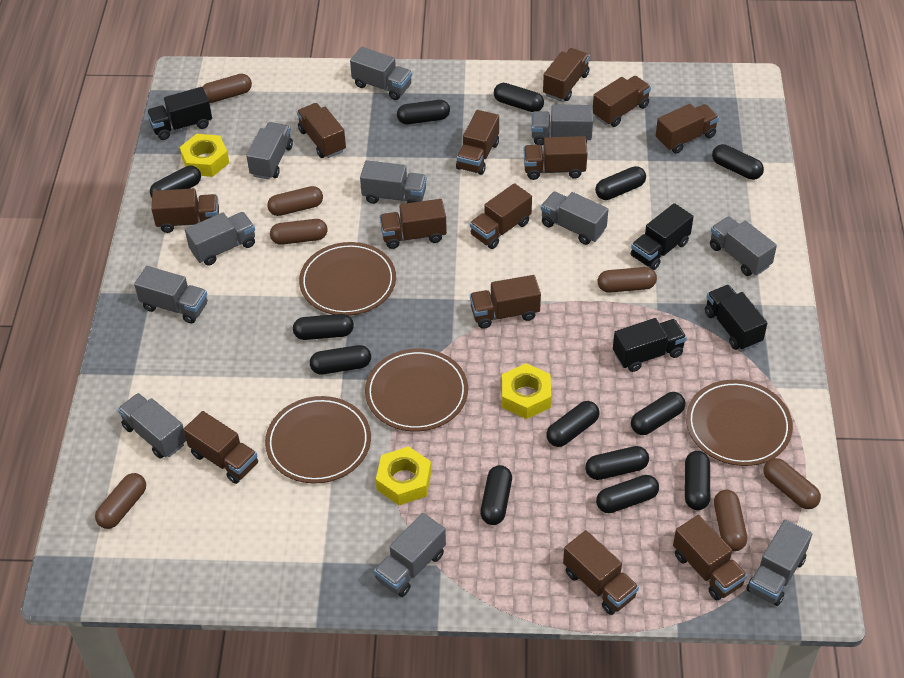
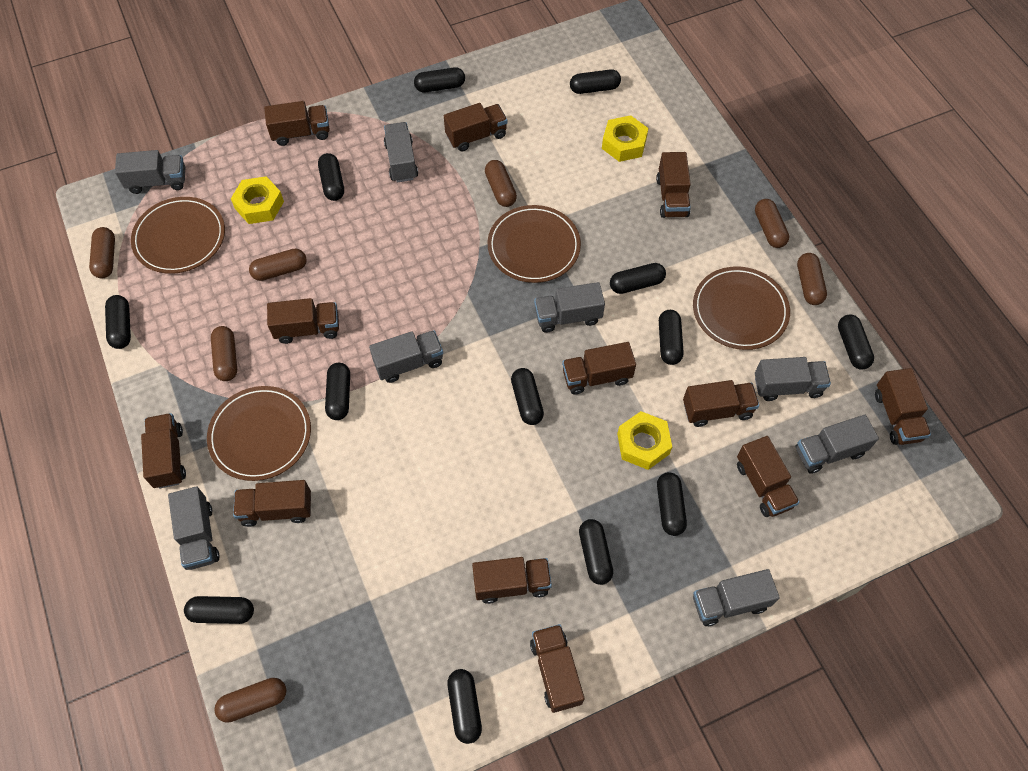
black truck: [147,87,212,140] [613,318,687,372] [631,203,694,270] [705,285,767,351] = 4 -> none = 0
brown truck: [151,188,219,233] [183,411,258,484] [297,103,346,158] [380,199,447,249] [456,110,499,175] [470,183,532,249] [470,275,541,329] [524,136,588,180] [543,48,590,101] [563,530,639,615] [593,76,651,127] [656,104,719,154] [673,515,747,600] = 13 -> [141,413,186,489] [233,480,311,527] [264,101,330,146] [267,298,339,344] [444,103,508,151] [472,557,552,604] [530,624,585,713] [562,342,636,395] [656,152,691,218] [683,380,759,427] [737,436,799,517] [875,368,931,445] = 12
grey truck: [118,393,186,459] [134,266,207,324] [185,212,255,265] [246,122,293,180] [350,47,412,100] [360,160,427,204] [374,513,446,597] [531,104,593,146] [541,192,608,245] [710,216,777,276] [746,520,812,606] = 11 -> [115,150,185,194] [168,486,219,570] [369,330,443,383] [384,122,418,183] [534,282,605,333] [693,569,780,626] [755,357,831,401] [796,415,879,474] = 8

